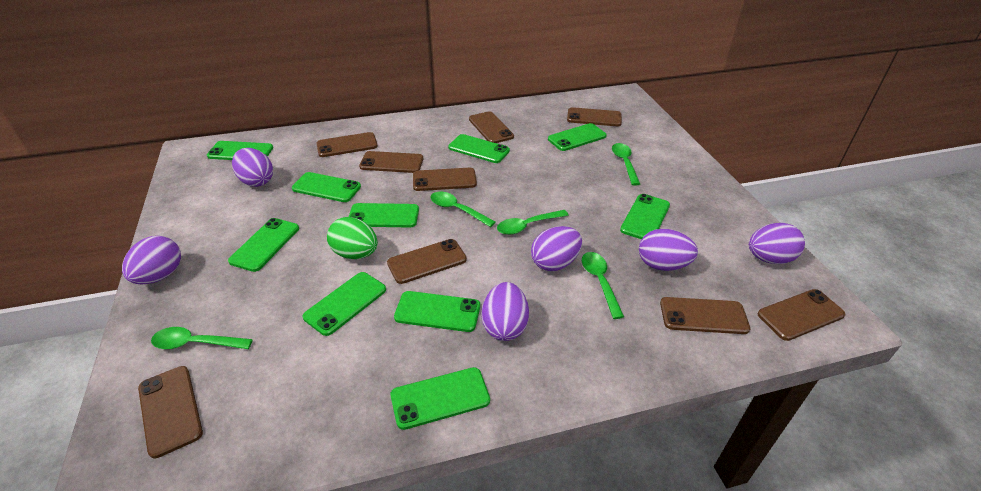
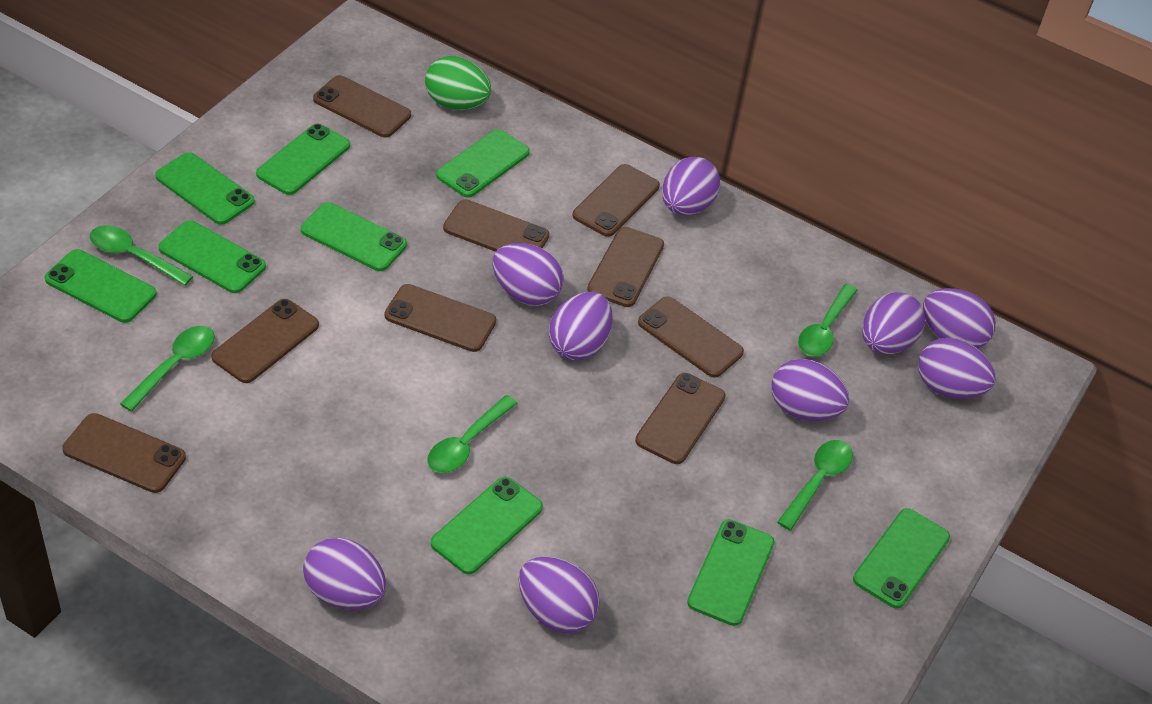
green phone: [207,141,273,160] [228,218,299,272] [292,172,361,202] [302,272,386,336] [349,203,419,228] [390,367,490,430] [394,291,480,332] [448,134,510,163] [548,123,607,151] [620,194,670,239] = 10 -> [45,249,157,323] [155,152,255,225] [158,220,266,293] [256,124,350,195] [301,202,407,271] [431,477,543,574] [436,129,530,198] [687,519,775,626] [853,508,950,609] = 9
purple egg: [122,236,181,285] [232,148,273,187] [482,282,529,341] [531,226,582,271] [639,229,698,271] [749,223,805,264] = 6 -> [303,537,386,610] [493,243,564,306] [519,556,600,633] [549,292,613,360] [662,157,720,215] [771,359,849,421] [862,292,925,354] [918,338,996,399] [923,288,996,349] = 9

